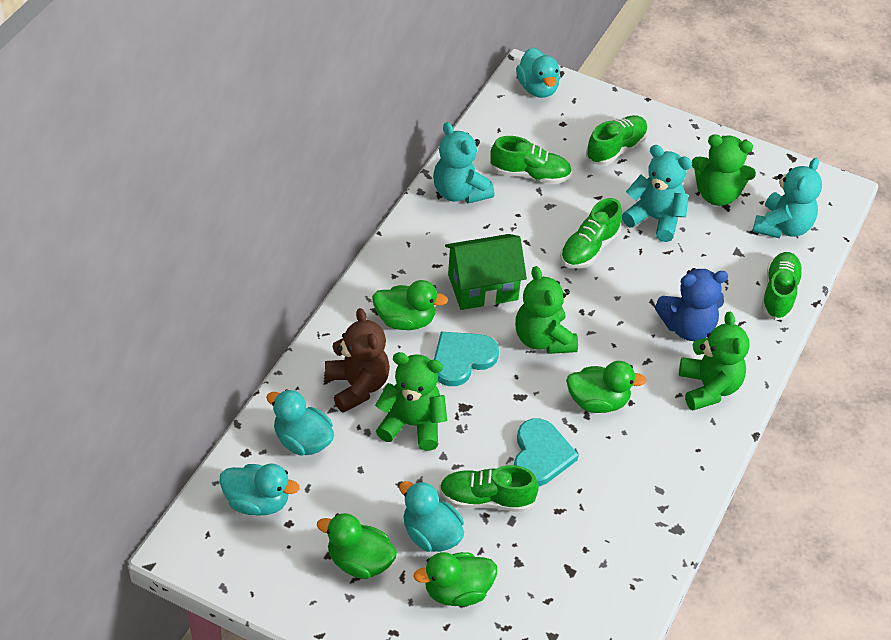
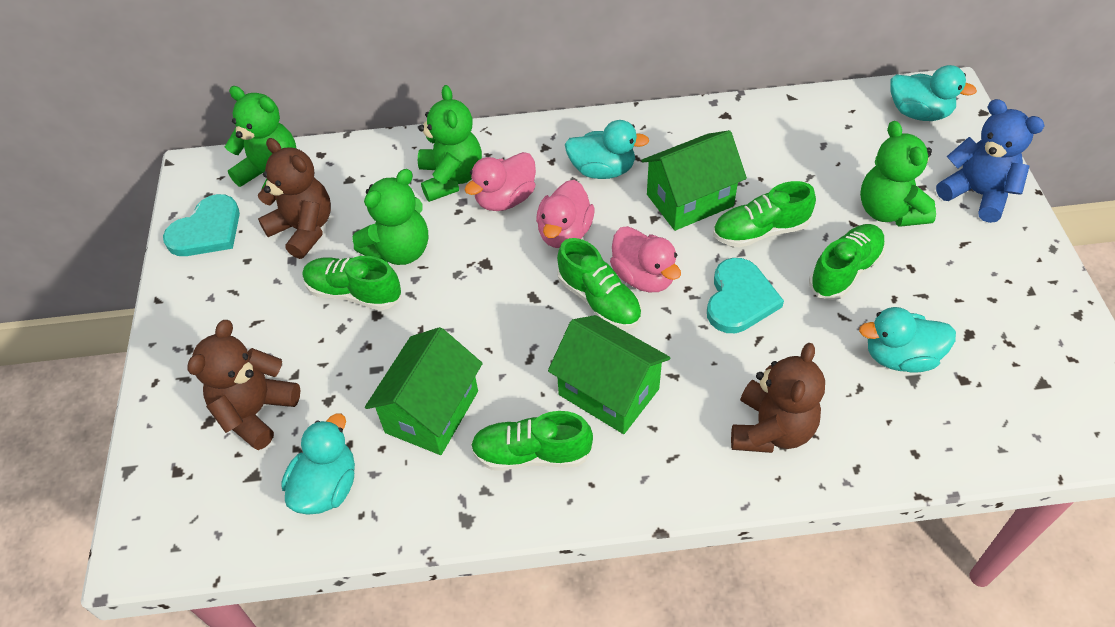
brown teddy bear: [325,308,390,413] = 1 -> [187,320,300,450] [258,138,331,259] [731,343,825,453] = 3
green duck: [317,513,397,579] [372,280,448,330] [413,552,497,606] [566,361,646,413] = 4 -> none = 0
green house: [445,234,527,310] = 1 -> [365,327,483,455] [548,315,671,434] [641,130,747,231] = 3
pink duck: none = 0 -> [465,152,536,211] [536,180,594,248] [610,226,681,292] = 3
turquoise teddy bear: [433,122,494,204] [622,145,692,242] [753,158,822,238] = 3 -> none = 0

